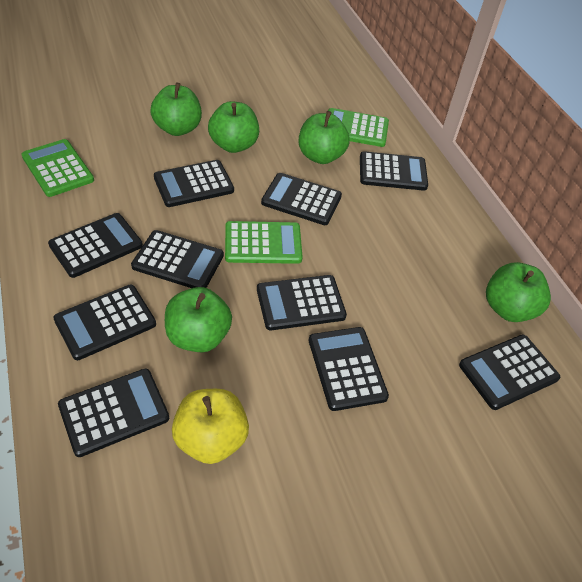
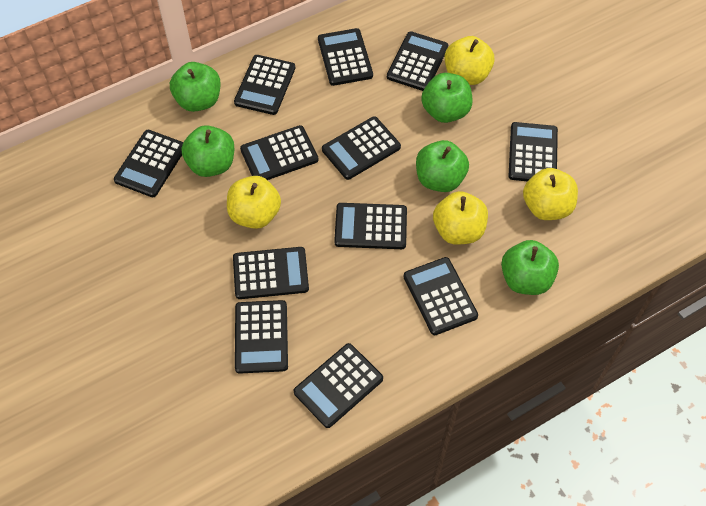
black calculator: [48,213,143,278] [53,284,156,360] [58,369,169,457] [131,230,224,288] [154,160,234,207] [257,275,347,330] [261,173,342,225] [309,327,389,411] [360,151,428,191] [459,334,560,410] = 10 -> [114,130,183,197] [233,247,309,299] [234,55,295,115] [235,300,288,373] [240,125,318,180] [293,343,383,428] [318,28,373,86] [322,116,401,180] [334,203,407,249] [387,31,448,91] [404,257,478,335] [509,122,558,181] = 12
green calculator: [22,139,94,197] [225,221,303,264] [328,108,389,147] = 3 -> none = 0
yellow apple: [172,389,249,464] = 1 -> [227,176,281,229] [433,191,488,245] [444,36,495,85] [523,168,578,220] = 4

